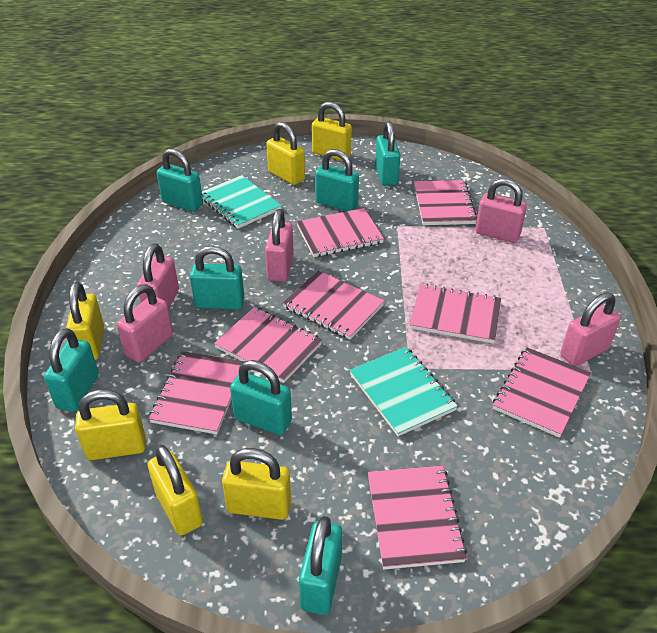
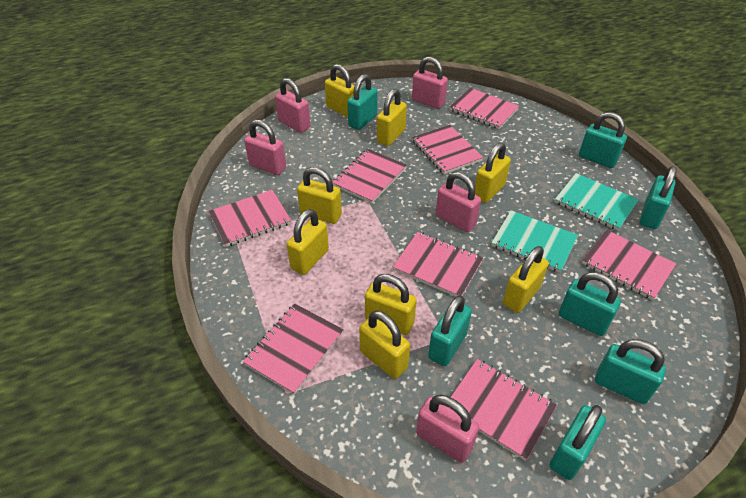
yellow padlock: [66,282,104,360] [75,389,145,460] [148,445,203,536] [222,448,291,520] [266,122,305,185] [312,102,352,161] = 6 -> [287,209,329,275] [297,167,342,224] [325,64,354,118] [359,311,410,379] [365,274,417,335] [377,89,407,146] [475,142,511,203] [503,246,549,313] = 8

